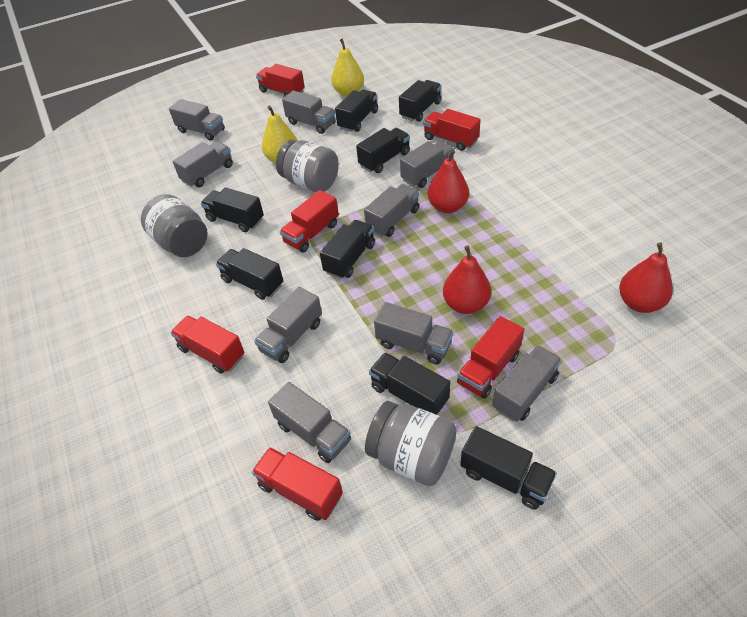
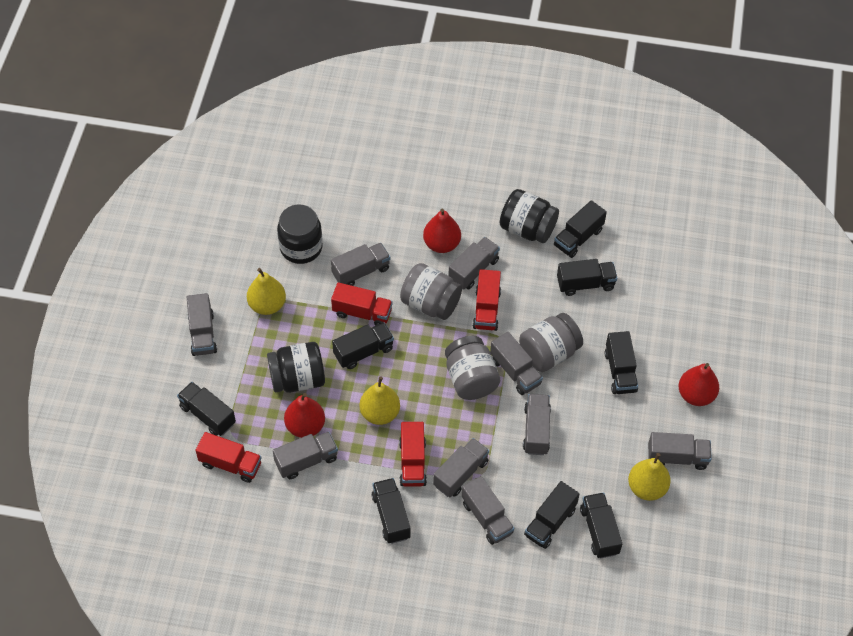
black jar: none = 0 -> [267,342,325,393] [277,205,323,264] [500,189,559,243] = 3
red truck: [170,315,245,374] [252,447,343,521] [256,64,305,96] [280,190,339,253] [423,109,481,151] [457,316,524,398] = 6 -> [196,432,262,483] [331,282,393,326] [399,422,427,487] [473,269,501,331] = 4
yellow pear: [262,106,298,164] [331,38,364,97] = 2 -> [247,268,286,315] [360,377,400,425] [628,453,671,501] = 3

